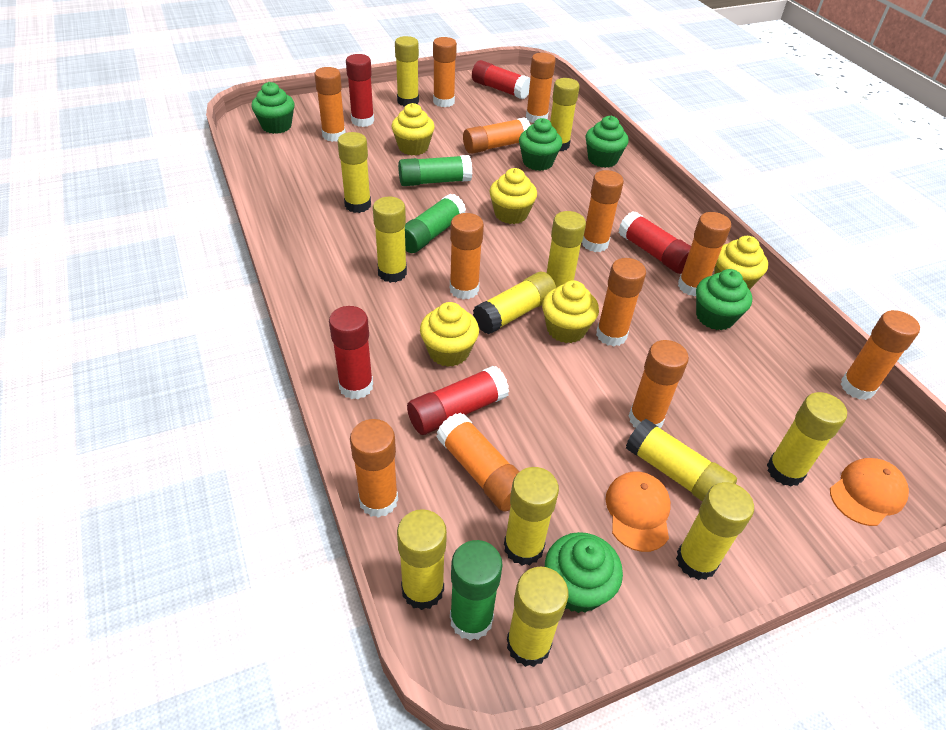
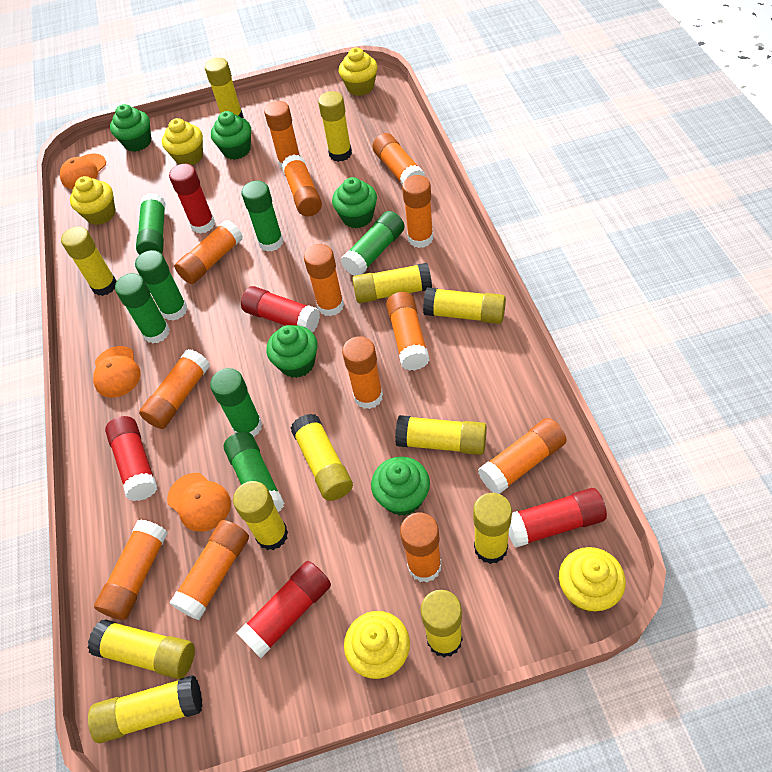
green glue stick: [398,155,472,186] [405,193,466,253] [450,540,503,641] = 3 -> [115,273,170,344] [135,250,187,321] [136,193,166,255] [210,368,262,437] [224,431,284,512] [241,181,283,252] [341,211,405,276] = 7
orange cap: [606,471,671,552] [830,458,909,526] = 2 -> [60,154,106,189] [93,346,141,398] [167,473,231,532] = 3
orange glue stick: [314,67,346,142] [350,419,398,518] [433,37,457,107] [436,413,519,512] [450,213,484,299] [463,118,531,154] [526,53,556,123] [581,170,624,252] [596,258,646,346] [628,340,689,428] [678,212,731,296] [841,310,920,400] = 12 -> [94,520,168,620] [139,349,210,429] [169,520,249,620] [174,220,243,284] [264,101,300,170] [282,155,322,217] [304,244,344,316] [342,336,383,409] [372,133,425,184] [386,292,430,371] [400,513,442,582] [402,175,433,248] [478,418,566,494] = 13

